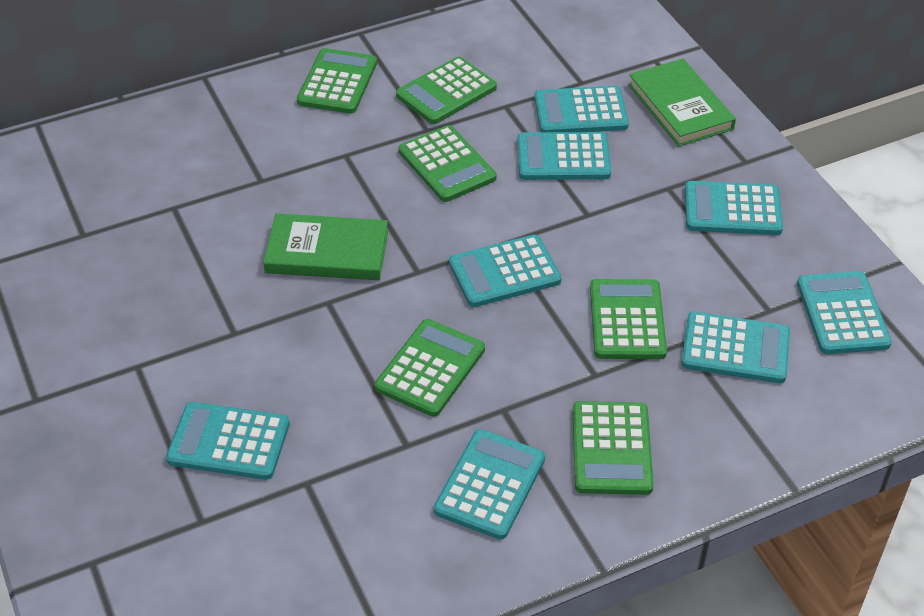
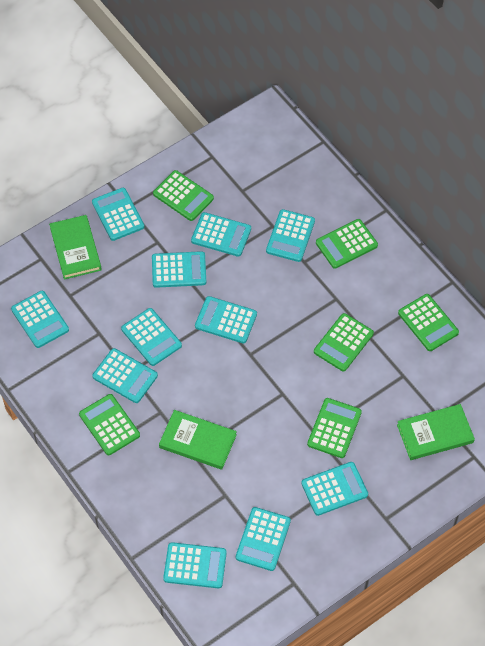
green book: [263,213,388,280] [628,59,736,147] = 2 -> [49,215,102,280] [159,410,237,470] [397,404,475,460] = 3
turquoise calculator: [166,402,290,480] [434,429,545,540] [449,235,561,307] [517,132,611,180] [534,86,629,132] [681,311,790,383] [685,181,783,235] [797,271,892,354] = 8 -> [11,291,69,348] [92,188,145,241] [92,348,158,403] [121,308,182,366] [152,251,206,288] [163,542,227,588] [191,212,251,257] [195,296,257,344] [236,507,291,571] [266,209,315,262] [301,462,368,516] = 11

